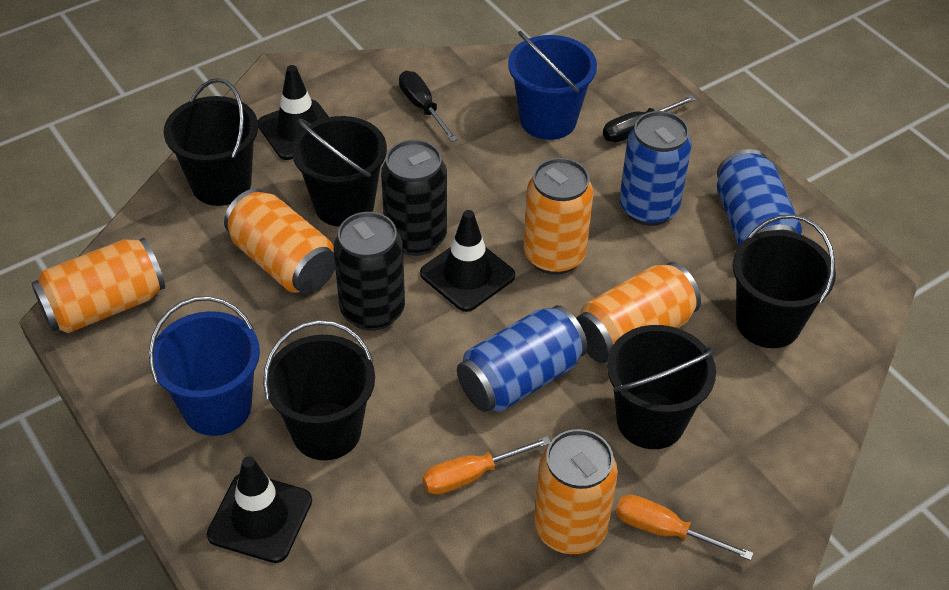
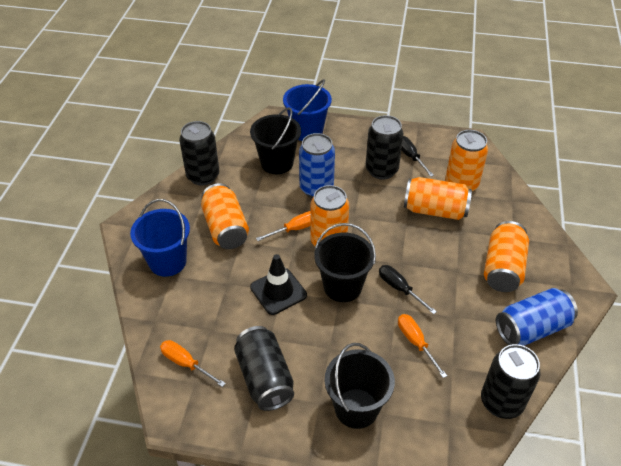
black bucket: [164,78,258,206] [263,320,375,460] [292,116,387,227] [607,325,716,449] [732,214,836,348] = 5 -> [250,107,301,174] [314,223,376,302] [325,343,395,429] = 3
black can: [334,212,405,331] [381,140,447,256] = 2 -> [179,121,219,186] [234,326,294,411] [366,115,403,180] [481,344,540,419] = 4
black traffic cone: [207,456,312,563] [258,65,329,160] [420,210,515,312] = 3 -> [250,254,307,315] = 1
blue can: [457,305,588,412] [619,111,692,226] [717,149,802,245] = 3 -> [299,133,335,198] [496,288,578,346] = 2
orange screwdriver: [422,436,550,495] [616,494,753,561] = 2 -> [160,340,226,387] [256,211,310,241] [398,314,447,378] = 3

